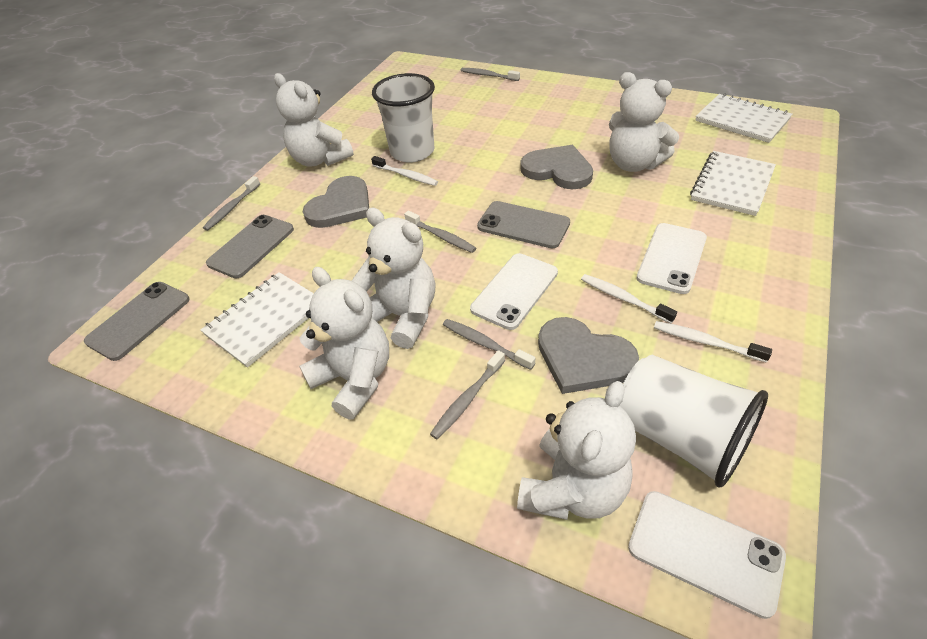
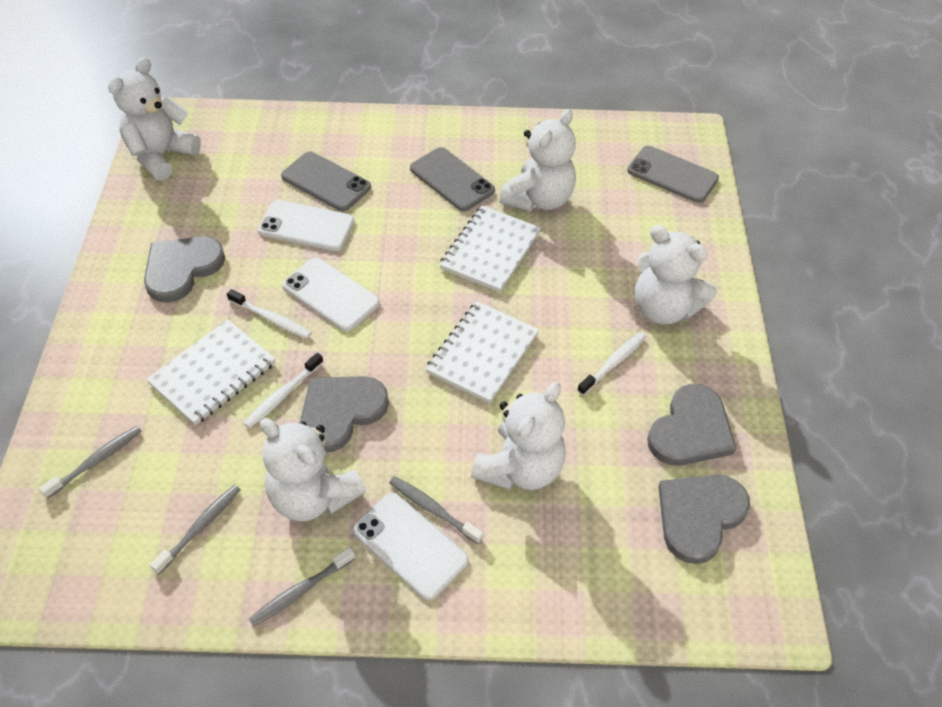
grey heart: [303,176,369,228] [520,145,593,189] [538,317,639,394] = 3 -> [144,236,225,303] [300,376,389,453] [647,384,736,466] [658,475,750,564] = 4
grey toothbrush: [203,176,260,231] [404,211,476,253] [430,350,505,439] [443,319,535,370] [461,68,520,81] = 5 -> [39,426,142,499] [150,485,241,574] [249,547,355,626] [389,476,483,544] = 4
white cup: [372,73,435,163] [619,355,768,488] = 2 -> none = 0

